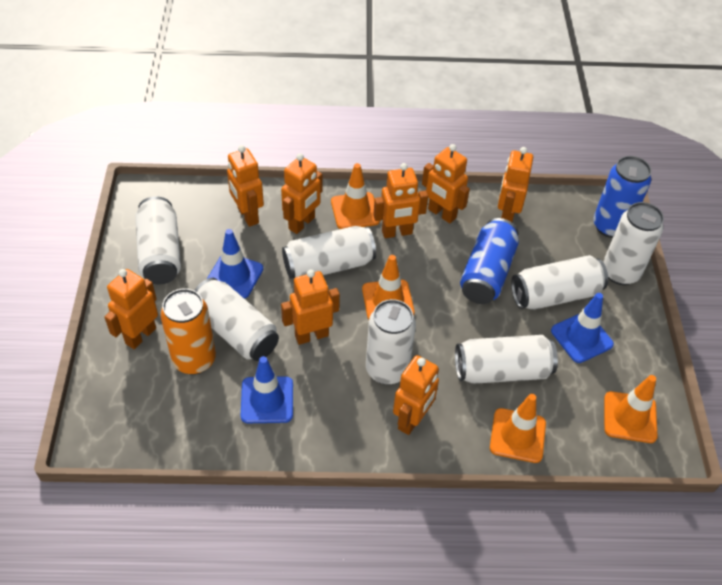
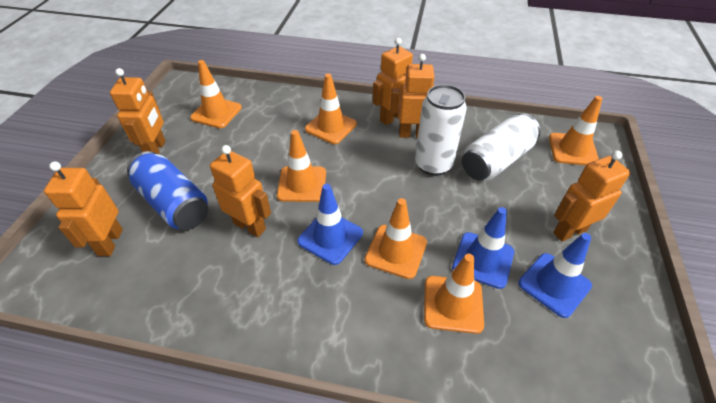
blue can: [460,218,519,304] [593,156,651,238] = 2 -> [127,151,208,230] = 1
orange can: [160,288,216,375] = 1 -> none = 0
orange robot: [104,269,158,349] [227,145,264,227] [281,153,322,234] [281,270,340,345] [373,163,428,238] [393,355,439,435] [422,144,470,223] [498,147,533,222] = 8 -> [44,162,123,256] [110,68,166,154] [210,145,271,237] [373,38,413,125] [390,54,434,138] [553,150,630,241] = 6
orange traffic cone: [331,163,380,229] [362,255,414,320] [490,394,546,463] [604,375,658,443] = 4 -> [190,60,242,128] [277,130,326,202] [305,73,357,144] [365,198,427,279] [424,254,484,334] [549,96,602,165] = 6
white can: [135,196,181,284] [194,278,279,361] [282,226,376,279] [366,299,416,385] [455,335,558,384] [511,255,608,310] [603,202,664,285] = 7 -> [415,84,467,176] [462,113,541,181] = 2

